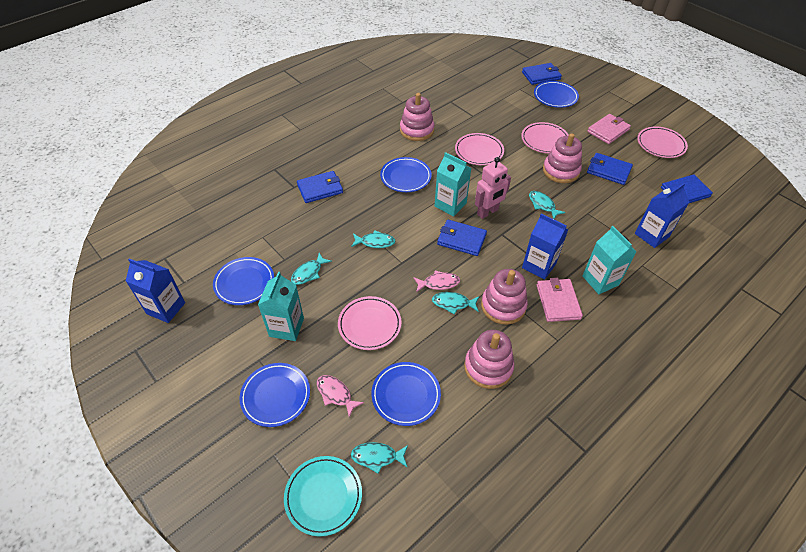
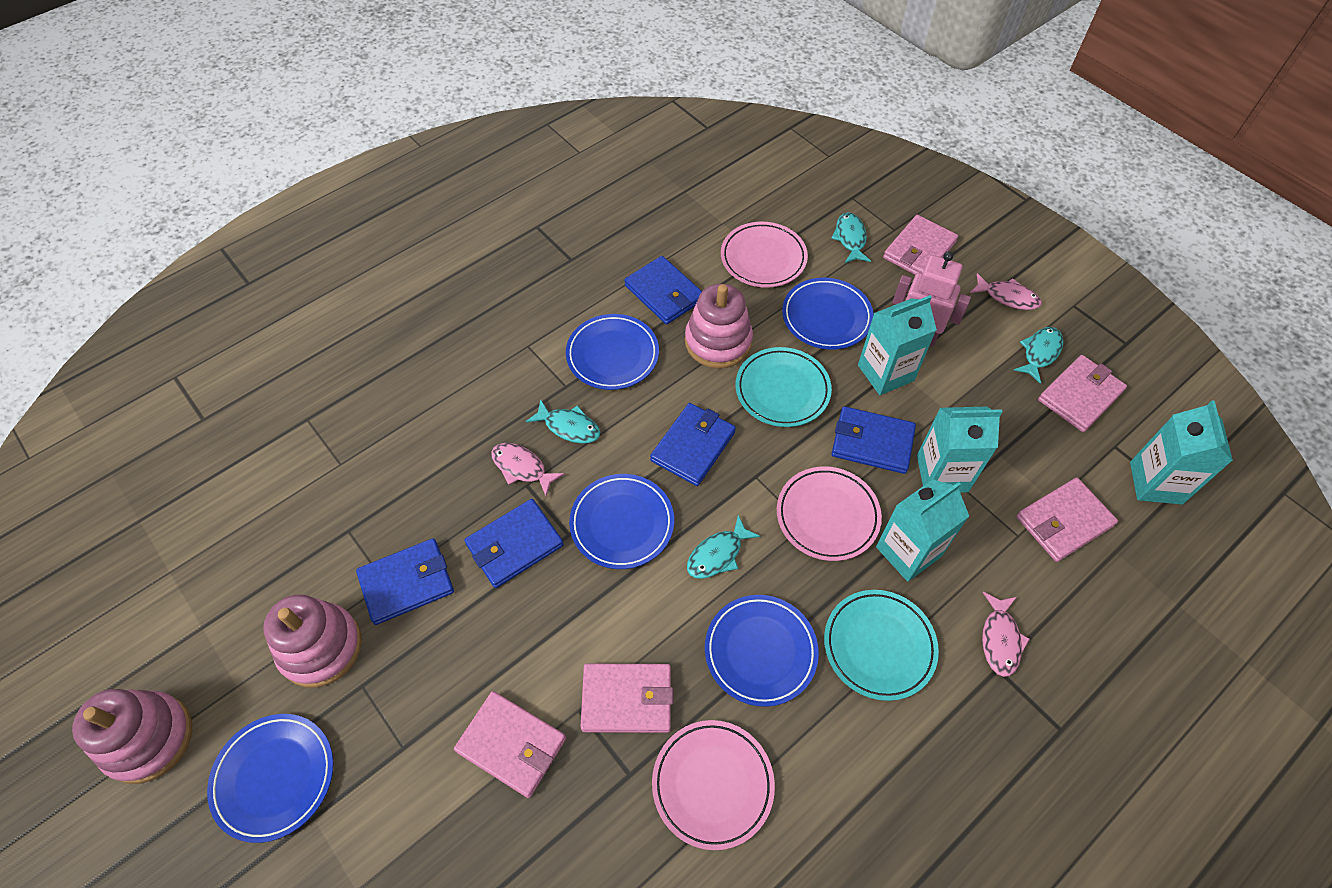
blue carton: [126,258,185,323] [522,214,569,280] [635,183,689,248] = 3 -> none = 0
pink fish: [317,375,364,417] [413,270,460,292] = 2 -> [491,443,564,496] [970,273,1042,310] [982,592,1030,677] = 3
pink plate: [338,296,402,350] [455,133,504,165] [521,122,569,153] [637,126,688,158] = 4 -> [652,720,775,850] [721,222,808,288] [777,467,882,561] = 3
pink stacking toy: [400,93,434,141] [464,330,515,389] [481,269,528,324] [543,133,582,183] = 4 -> [72,689,192,784] [263,594,362,687] [685,284,753,368] = 3
pink wallet: [537,278,583,322] [587,114,631,144] = 2 -> [454,691,566,798] [581,664,673,733] [883,215,958,275] [1016,477,1118,562] [1038,355,1127,432] = 5
turquoise carton: [258,272,304,341] [435,152,471,216] [582,226,637,294] = 3 -> [858,295,937,395] [876,480,969,582] [917,407,1002,493] [1130,401,1233,504] = 4
turquoise fish: [291,253,332,285] [351,230,395,248] [351,442,408,474] [432,292,479,314] [529,191,566,219] = 5 -> [526,399,600,444] [687,515,760,579] [831,212,871,263] [1014,327,1063,384] = 4
turquoise plate: [284,456,362,537] = 1 -> [735,347,832,427] [824,590,939,701] = 2

